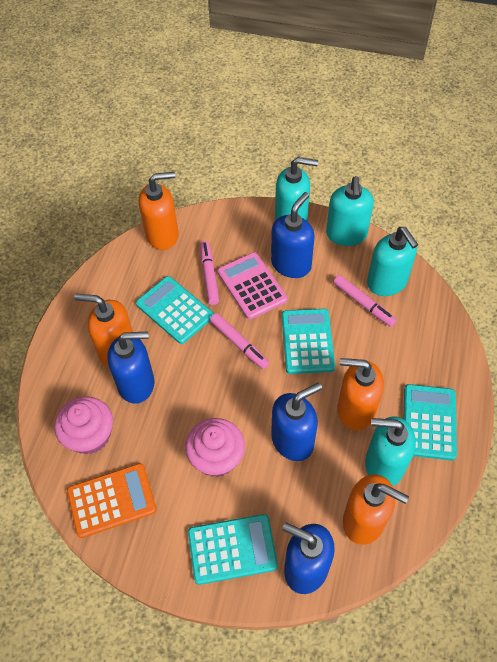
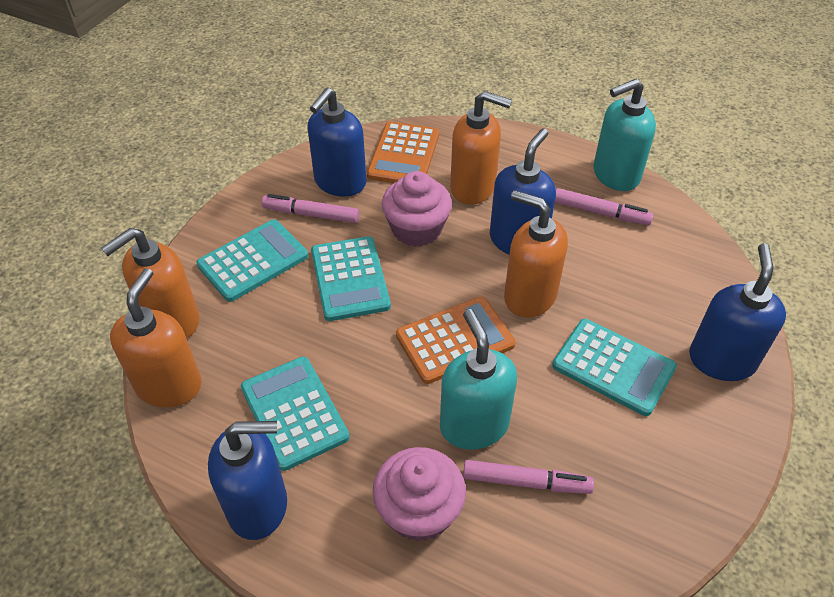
orange calculator: [67,463,156,538] = 1 -> [367,122,439,183] [396,296,516,384] = 2
pink calculator: [217,252,288,319] = 1 -> none = 0
turquoise soap dispenser: [275,157,318,221] [326,176,374,246] [365,417,416,486] [367,227,418,296] = 4 -> [440,309,517,450] [593,79,656,191] = 2

